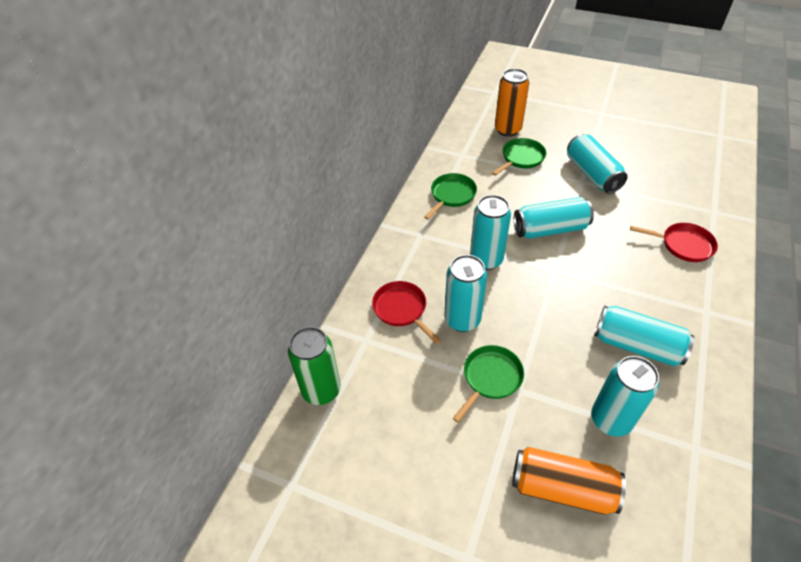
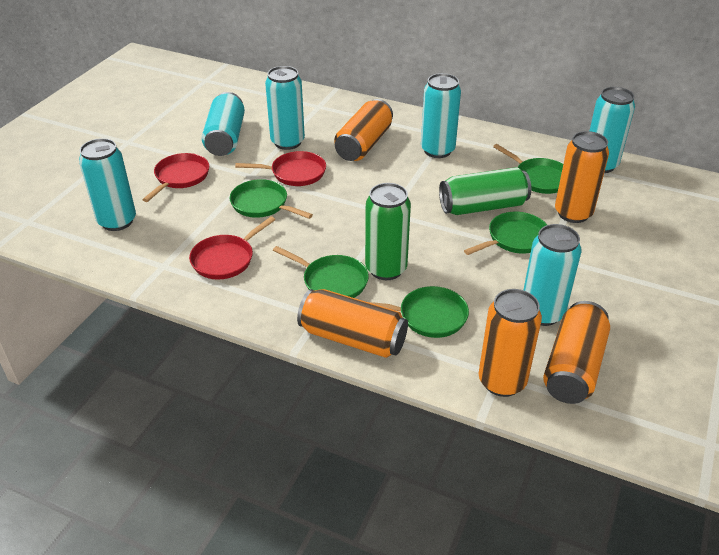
green can: [288,327,341,405] = 1 -> [365,183,411,280] [439,167,531,215] = 2
green pan: [424,173,477,220] [452,345,524,423] [492,138,546,176] = 3 -> [230,179,313,219] [273,246,369,298] [369,286,469,338] [464,212,547,255] [493,144,563,194] = 5
orange can: [495,69,529,137] [512,447,626,515] = 2 -> [297,289,408,358] [334,99,393,161] [479,289,542,397] [543,301,610,404] [555,131,609,223] = 5
red pan: [372,281,441,344] [630,223,718,262] = 2 -> [142,153,209,202] [189,216,275,280] [235,151,326,186] = 3

